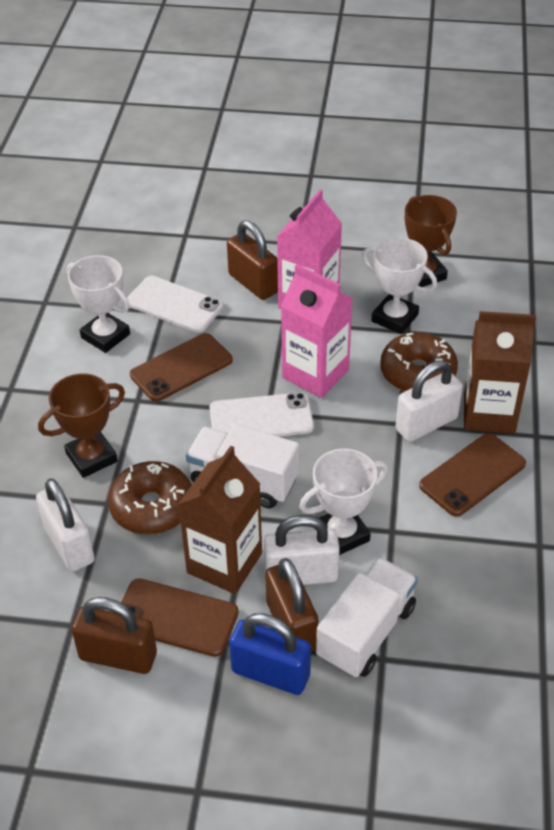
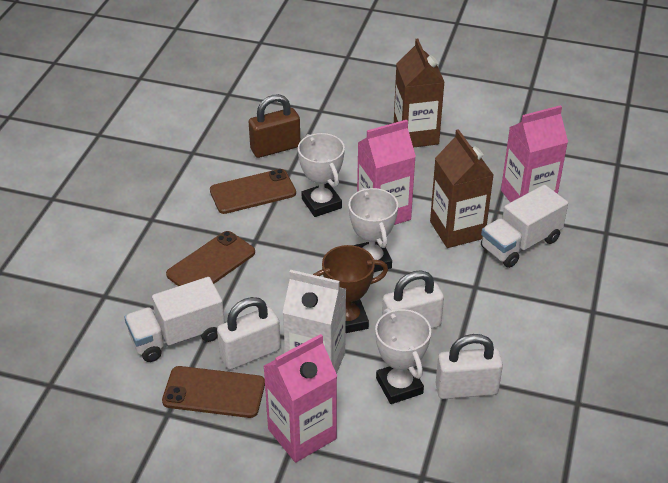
blue padlock: [229,613,311,695] = 1 -> none = 0
brown donut: [108,461,192,534] [380,332,458,391] = 2 -> none = 0
brown padlock: [71,597,157,674] [227,220,278,300] [265,558,318,652] = 3 -> [249,94,300,158] = 1
brown trophy: [38,373,125,478] [405,195,457,287] = 2 -> [313,245,388,333] = 1
pink carton: [277,190,342,309] [281,264,353,398] = 2 -> [263,334,337,463] [357,120,416,225] [501,105,568,203] = 3
white carton: none = 0 -> [283,270,346,374] = 1
white phone: [127,276,223,333] [210,392,314,437] = 2 -> none = 0

